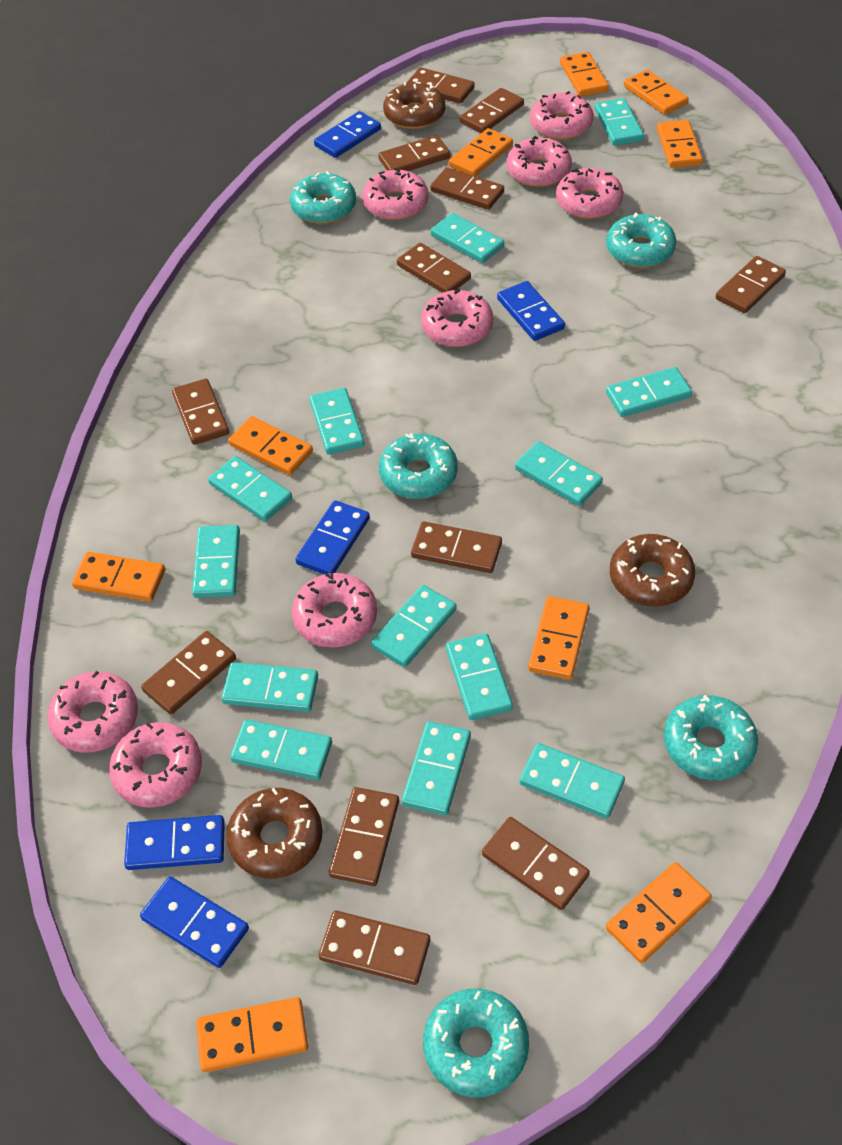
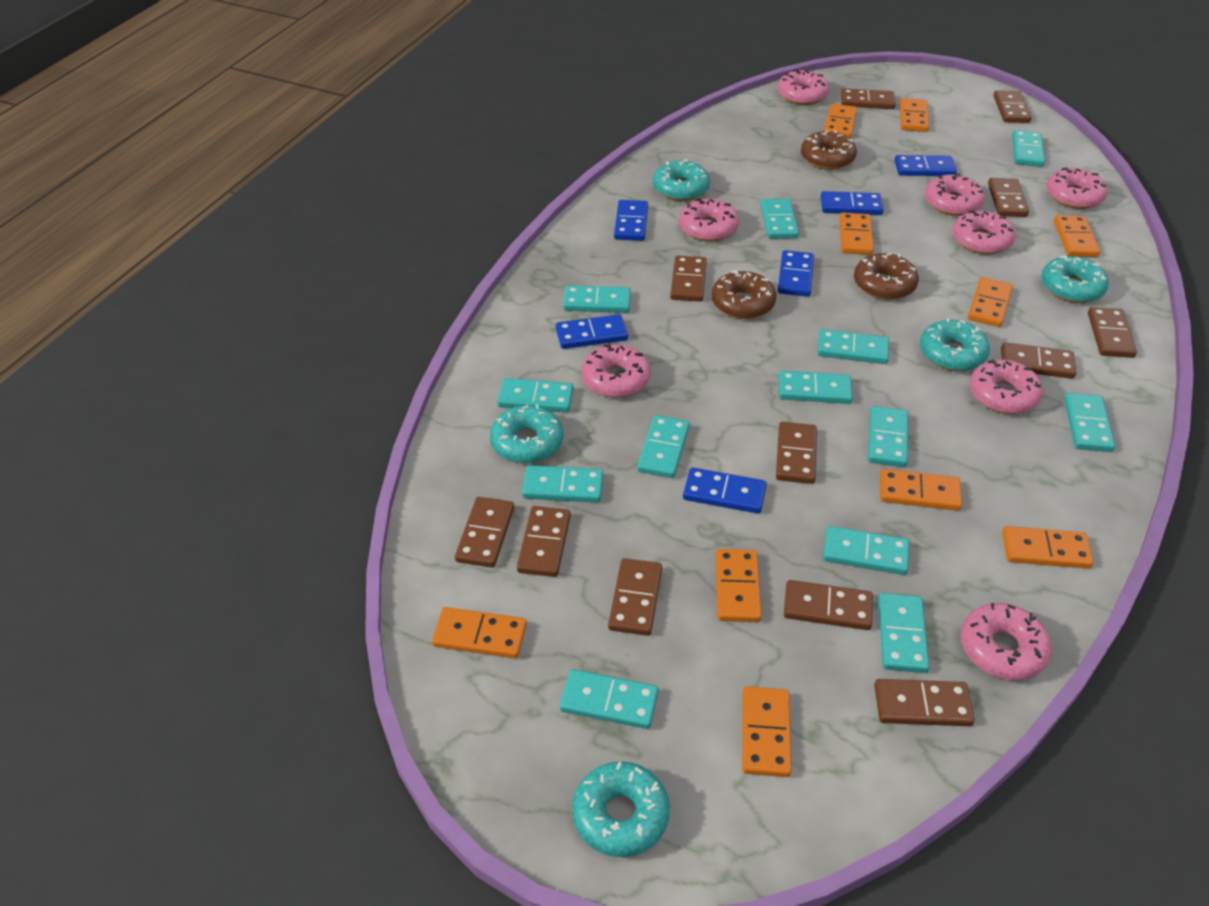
blue domino: [124,815,225,870] [140,876,249,968] [295,501,370,574] [314,111,381,158] [497,281,565,341] = 5 -> [556,314,628,349] [614,200,648,241] [683,467,767,514] [778,250,814,297] [821,191,884,215] [895,155,957,176] = 6
orange domino: [72,552,165,602] [196,997,308,1072] [228,416,313,475] [449,128,513,176] [528,596,589,680] [560,52,609,97] [606,862,712,963] [624,70,688,115] [657,120,703,168] = 9 -> [432,607,527,658] [715,549,762,622] [742,686,792,777] [824,104,857,138] [839,212,874,255] [880,469,962,511] [900,98,929,132] [968,277,1013,327] [1002,526,1094,569] [1054,215,1100,257] = 10

